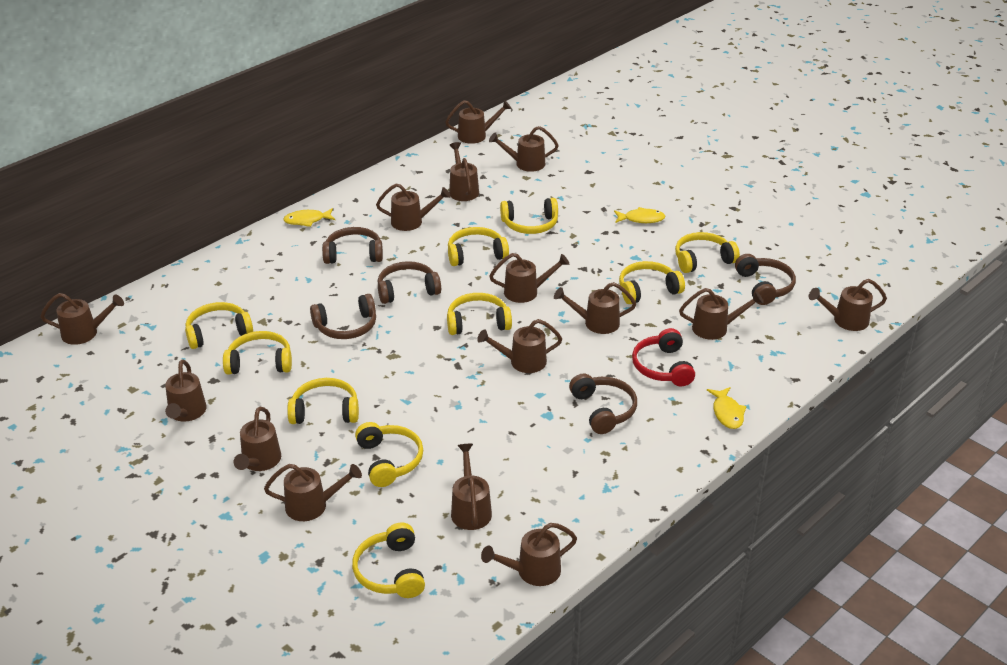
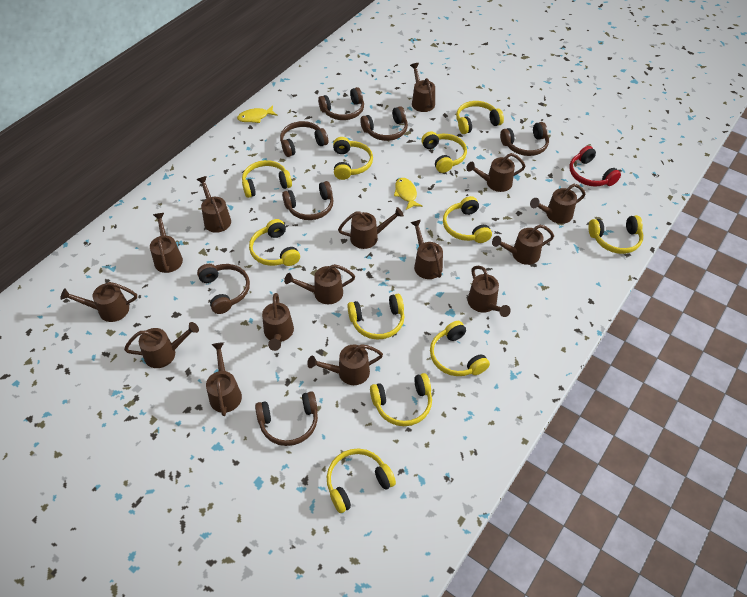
brown headphones: [310,294,376,339] [322,227,383,264] [378,261,441,304] [569,373,637,434] [735,254,796,305] = 5 -> [197,264,250,314] [255,391,318,446] [280,121,328,157] [282,181,334,220] [318,87,364,120] [360,106,408,141] [500,122,549,156] = 7
yellow fish: [283,208,335,227] [614,207,665,223] [707,387,747,429] = 3 -> [237,105,277,123] [394,178,423,210] = 2
yellow headphones: [185,302,253,349] [223,331,292,375] [287,378,359,424] [352,523,425,598] [355,422,423,487] [447,293,512,335] [448,227,509,266] [500,198,558,234] [619,261,685,304] [675,232,740,273] = 10 -> [242,160,292,198] [249,219,300,266] [327,448,396,513] [333,137,373,180] [347,294,404,340] [370,373,432,426] [421,131,467,173] [430,321,490,376] [443,196,492,243] [456,101,504,134] [588,215,643,254] = 11

